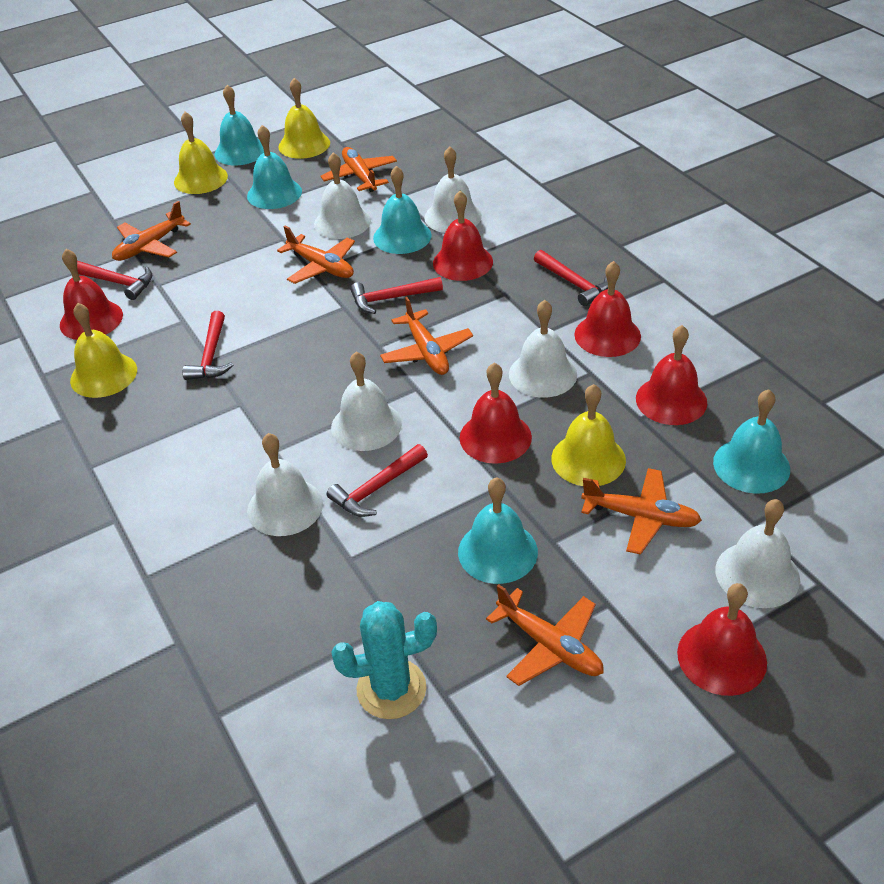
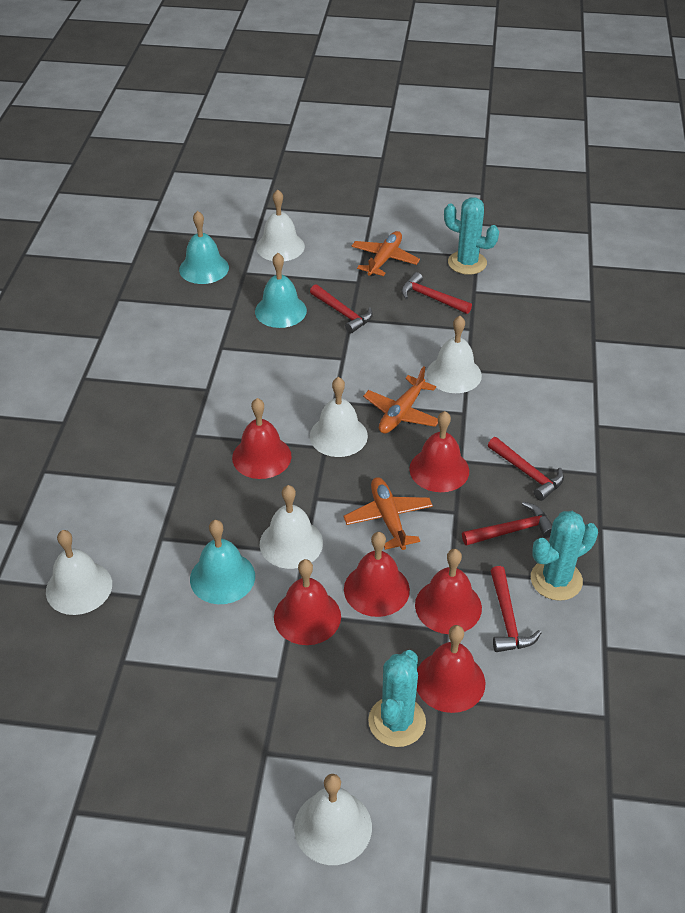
orange plane: [112,201,191,261] [277,226,355,284] [321,147,397,192] [380,297,473,375] [486,584,604,686] [581,468,702,555] = 6 -> [343,477,433,550] [351,231,420,276] [363,366,438,434] = 3
turquoise bell: [215,85,264,165] [247,125,302,209] [373,166,432,254] [458,477,538,584] [713,389,790,494] = 5 -> [179,211,229,284] [190,520,255,604] [255,253,307,328] = 3
turquoise cactus: [331,601,437,719] = 1 -> [368,650,426,747] [444,197,499,275] [531,511,598,601] = 3
yellow bell: [70,303,137,398] [174,112,228,194] [279,78,330,159] [551,384,626,486] = 4 -> none = 0

